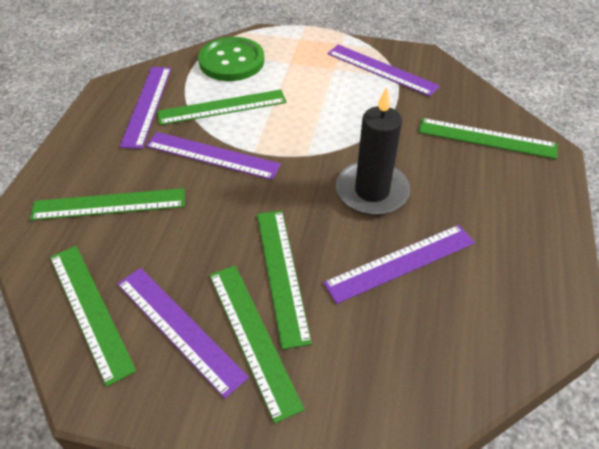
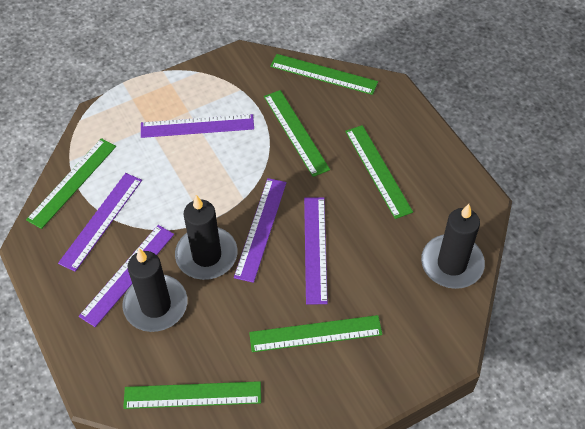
black candle: [336,87,410,215] = 1 -> [122,248,187,332] [175,195,238,280] [421,204,485,289] = 3
green button: [198,37,264,81] = 1 -> none = 0

